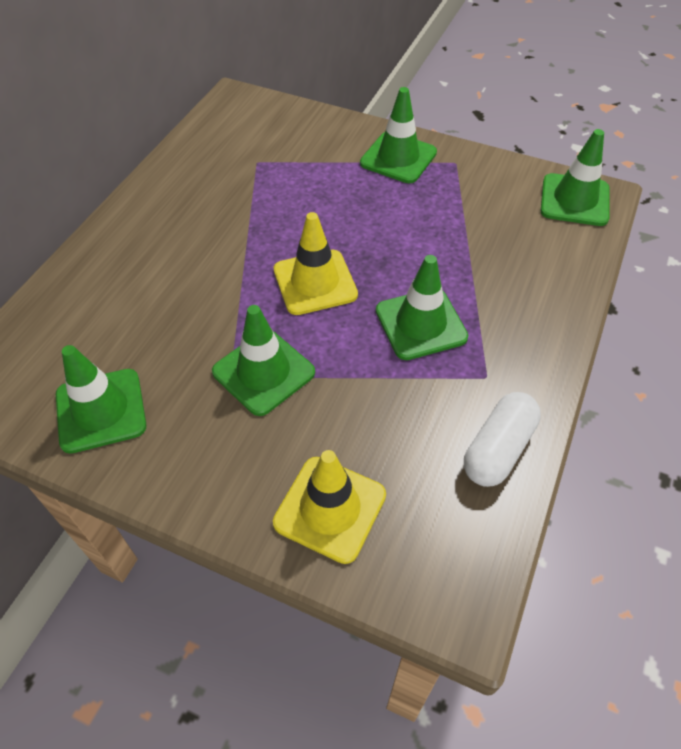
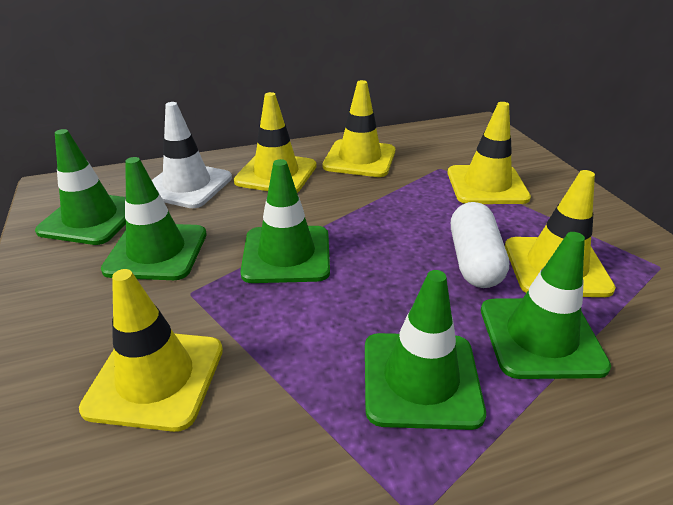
white traffic cone: none = 0 -> [152,102,232,208] = 1
yellow traffic cone: [273,450,386,564] [274,212,358,315] = 2 -> [79,269,223,432] [234,92,317,193] [323,80,395,177] [448,102,531,204] [505,170,616,297] = 5

